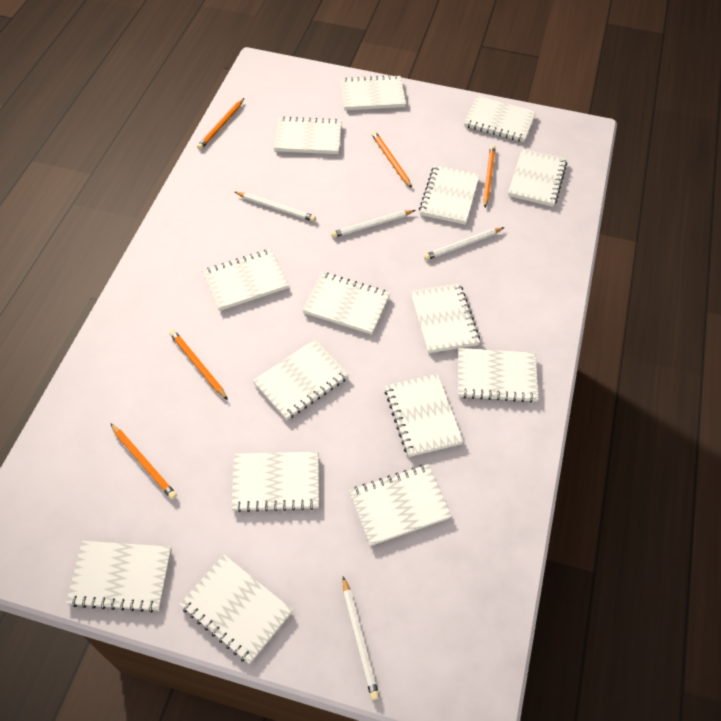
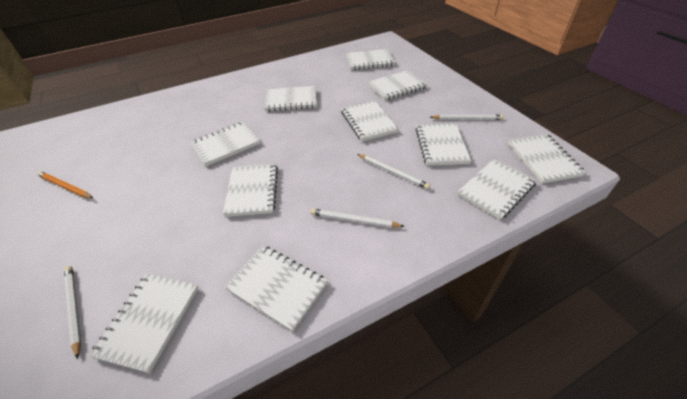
orange pencil: [110,423,177,499] [170,330,228,400] [197,98,244,150] [371,131,412,188] [483,145,496,207] = 5 -> [37,171,94,199] = 1
white notebook: [66,541,172,613] [180,555,293,664] [202,249,289,311] [231,452,319,512] [253,339,349,420] [274,117,342,154] [302,272,390,335] [340,75,406,110] [349,464,452,546] [385,374,464,457] [410,283,480,353] [419,165,480,225] [458,348,539,403] [464,96,536,142] [508,148,567,207] = 15 -> [89,274,198,373] [190,122,261,166] [223,163,278,217] [225,245,327,332] [265,86,317,111] [341,101,398,142] [346,49,395,70] [368,70,428,101] [416,123,471,166] [458,159,537,220] [508,134,586,183] = 11

